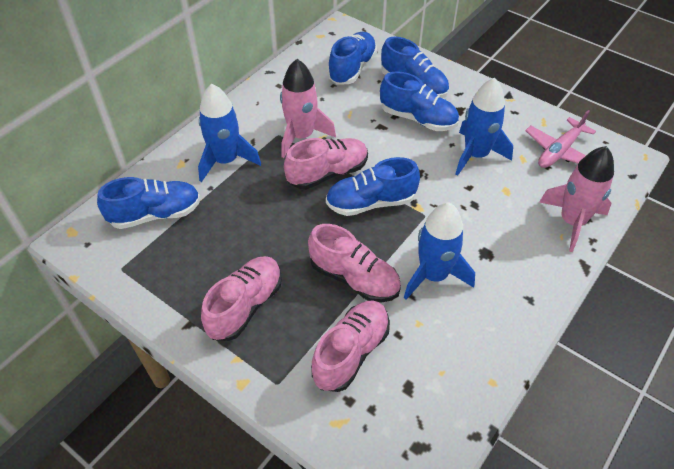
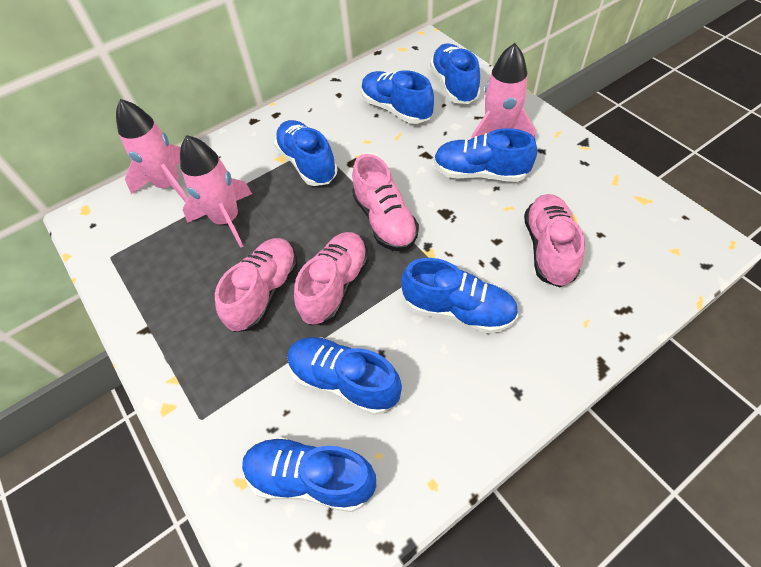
blue rocket: [198,83,261,182] [404,202,475,300] [455,78,513,176] = 3 -> none = 0
blue shoe: [97,177,201,229] [326,157,420,216] [328,32,377,85] [380,71,459,131] [381,36,449,98] = 5 -> [242,437,376,512] [274,120,338,186] [288,337,402,415] [361,70,434,124] [401,258,518,334] [430,43,480,104] [434,128,537,182] = 7
pink plane: [525,110,596,168] = 1 -> none = 0
pink rocket: [280,59,336,158] [539,146,614,252] = 2 -> [116,99,188,203] [180,135,252,248] [471,43,536,139] = 3

